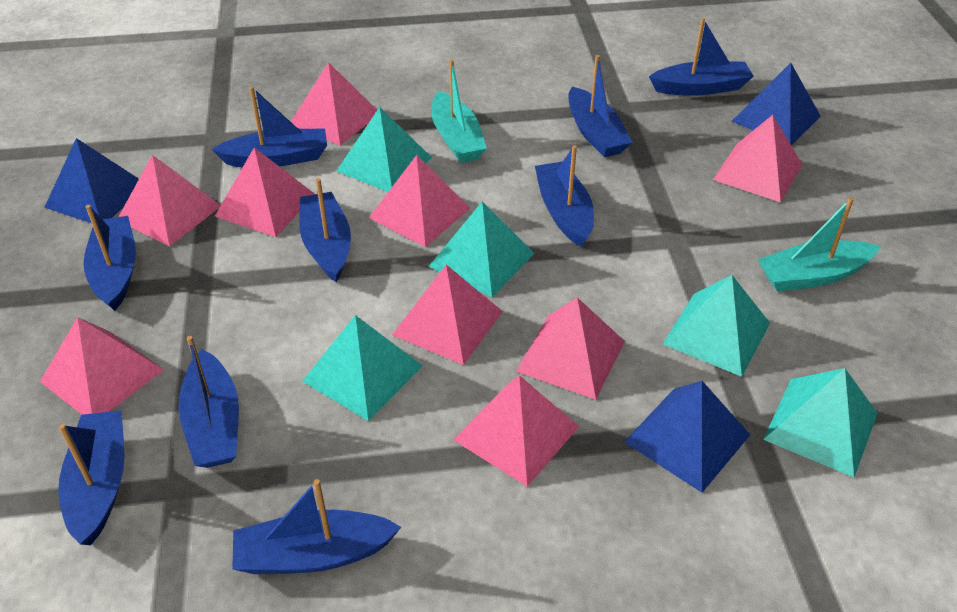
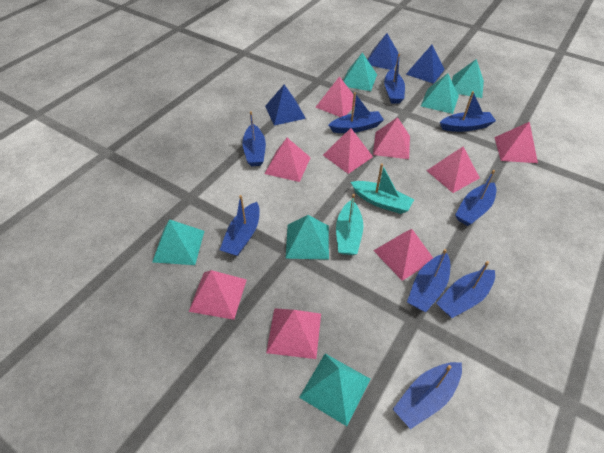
turquoise pyramid: [302,315,423,421] [337,107,432,192] [429,201,535,297] [663,275,770,377] [763,368,878,477] = 5 -> [152,219,204,265] [286,215,329,260] [299,354,370,426] [343,53,377,91] [421,73,459,114] [452,59,484,98] = 6

